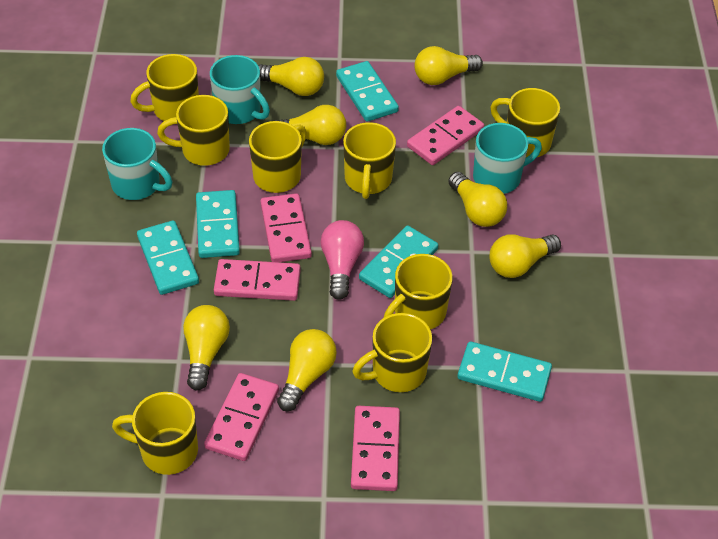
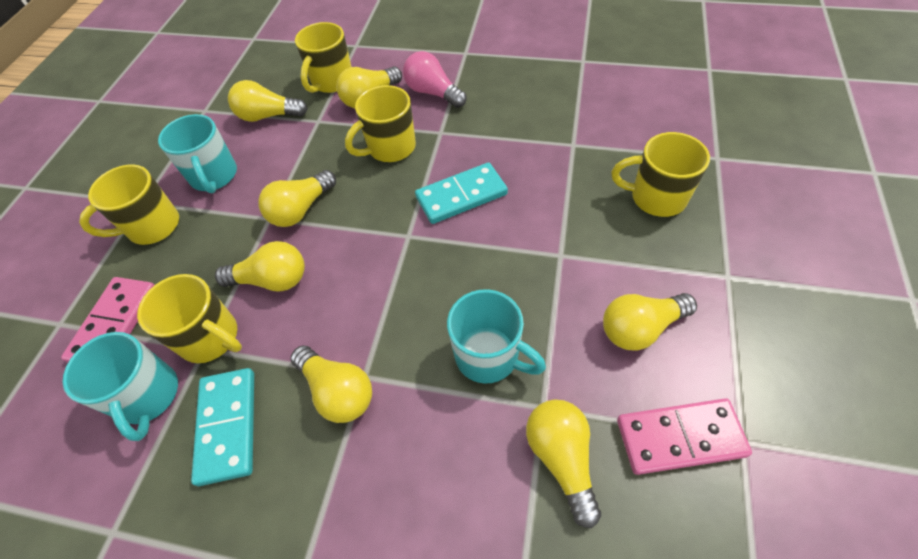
pink domino: [204,373,279,461] [214,259,301,301] [260,193,312,262] [351,406,400,491] [407,106,484,165] = 5 -> [61,277,154,363] [617,398,752,475] = 2
turquoise domino: [137,220,199,295] [196,190,240,258] [336,61,399,122] [359,226,438,298] [458,341,552,402] = 5 -> [191,368,254,486] [415,162,508,224] = 2
yellow mug: [112,392,198,475] [130,54,199,121] [157,95,230,166] [249,121,307,193] [343,122,396,199] [352,313,432,392] [383,254,453,329] [490,88,560,157] = 8 -> [79,164,179,245] [137,274,242,363] [295,22,352,93] [345,85,416,162] [612,132,710,217] = 5

